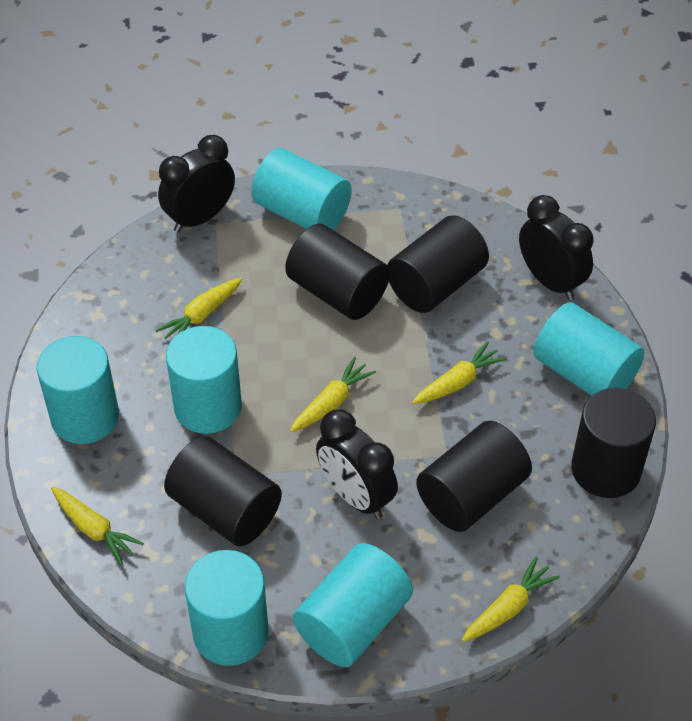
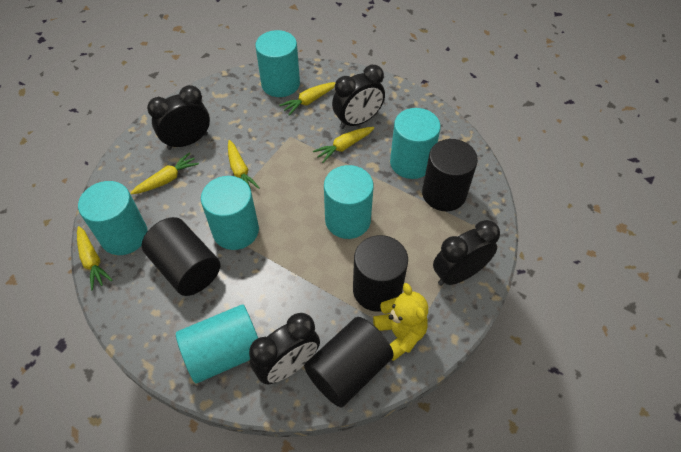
black clock: [158,135,235,233] [316,409,398,519] [519,195,594,300] = 3 -> [147,85,210,150] [249,313,320,384] [332,65,385,129] [433,220,500,286] = 4
black cylinder: [164,436,282,546] [285,224,390,320] [387,215,489,313] [416,421,532,532] [571,388,656,498] = 5 -> [142,217,220,296] [304,317,394,408] [353,235,408,312] [422,139,478,211] = 4
yellow teddy bear: none = 0 -> [373,283,428,361] = 1

